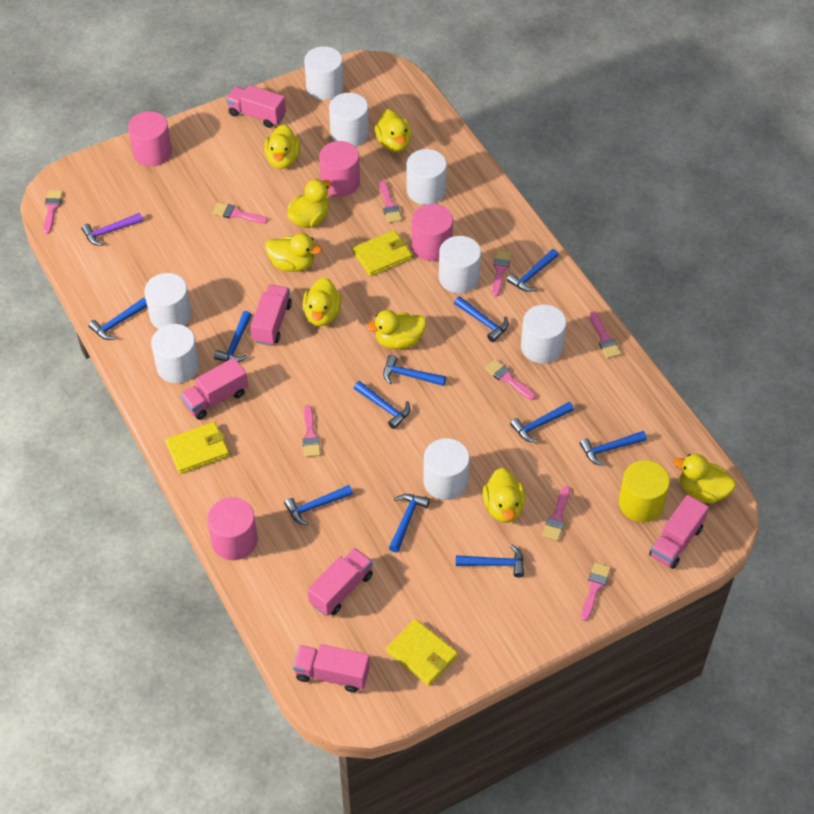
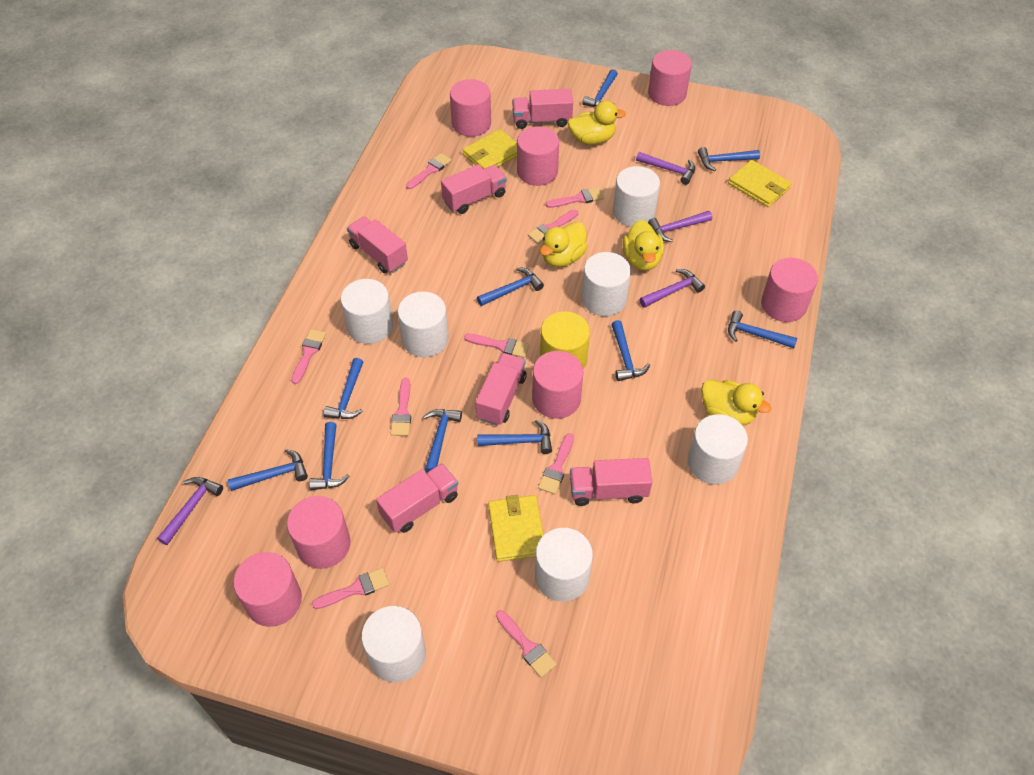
blue hammer: [88,298,147,340] [214,311,252,362] [284,485,353,525] [354,381,410,429] [383,355,446,386] [389,494,430,552] [454,296,509,342] [456,544,524,578] [507,249,558,292] [510,402,574,443] [580,431,647,466] = 11 -> [228,449,308,491] [309,422,350,490] [323,358,363,419] [423,409,462,473] [477,267,544,306] [477,419,552,454] [582,69,618,107] [611,320,650,381] [698,147,760,171] [728,311,797,348] = 10
pink cylinder: [128,111,172,166] [207,497,258,560] [319,141,360,197] [412,204,453,261] = 4 -> [233,552,302,627] [287,496,351,569] [450,79,491,137] [517,126,559,186] [532,351,584,419] [648,50,692,106] [761,258,818,322] = 7
purple hammer: [82,213,143,246] = 1 -> [157,477,223,545] [636,152,695,185] [639,269,705,308] [648,211,712,242] = 4
white cylinder: [144,273,192,329] [151,324,199,383] [304,46,344,100] [329,93,369,147] [407,149,447,205] [423,438,470,500] [439,236,481,293] [521,305,567,364] = 8 -> [340,279,393,344] [361,606,426,682] [398,291,449,357] [535,528,593,602] [582,252,631,316] [613,166,660,227] [688,414,748,484] = 7
yellow duck: [264,124,300,169] [265,233,322,272] [287,179,332,228] [302,277,342,326] [366,310,426,349] [375,109,412,152] [483,468,525,523] [673,454,736,503] = 8 -> [540,222,588,267] [568,101,626,145] [622,220,664,271] [701,379,771,426] = 4

